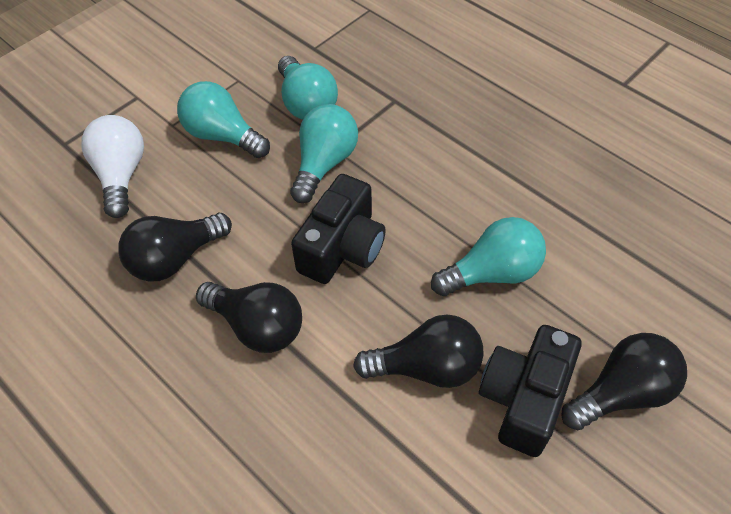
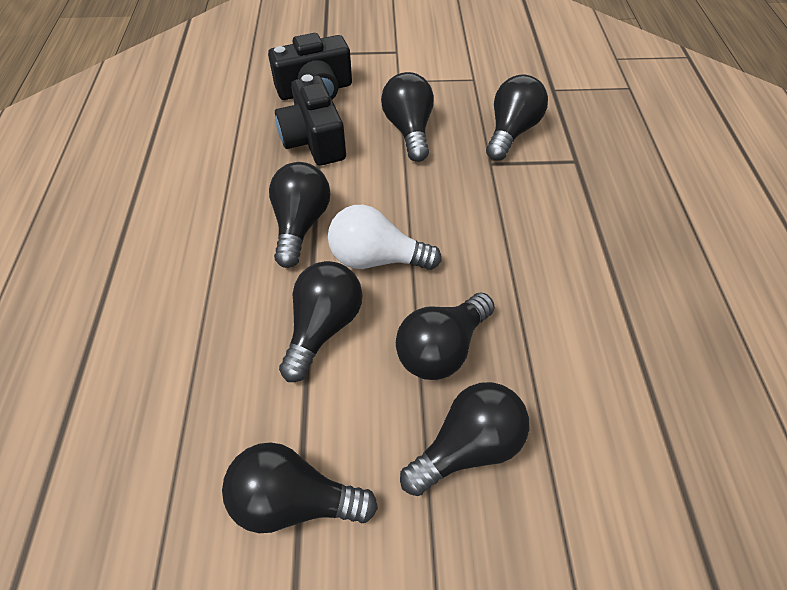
black light bulb: [118,213,232,282] [196,282,302,353] [353,315,484,388] [561,333,687,430] = 4 -> [222,442,378,533] [269,162,330,268] [279,261,363,382] [381,72,434,162] [396,293,495,380] [400,382,529,496] [486,75,548,161] = 7
turquoise light bulb: [177,81,270,158] [278,56,338,120] [290,104,358,203] [431,217,546,296] = 4 -> none = 0

